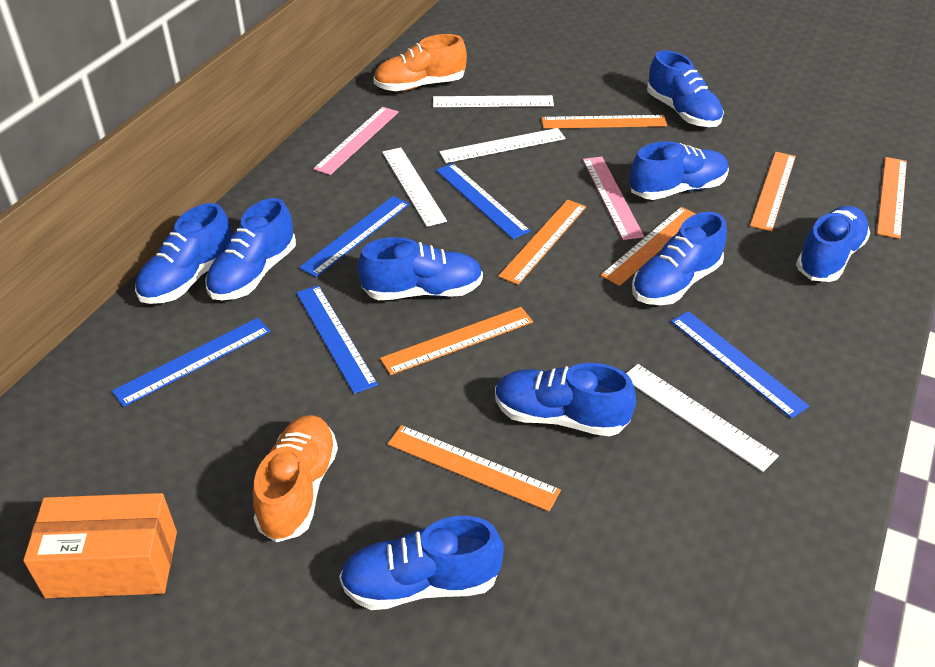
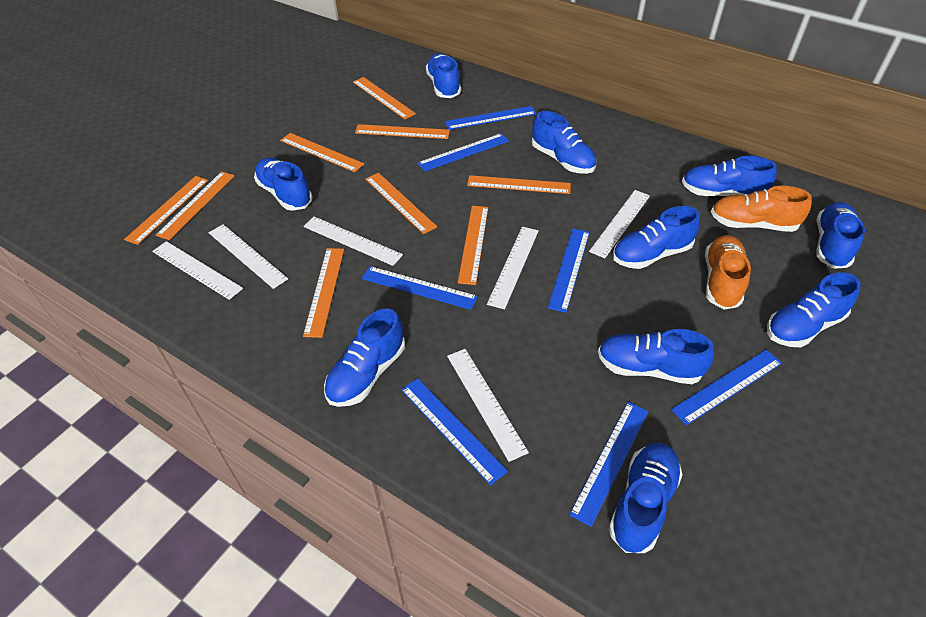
blue ruler: [112,318,271,407] [296,285,378,394] [299,196,409,277] [436,163,531,239] [671,311,809,419] = 5 -> [362,266,478,310] [401,378,508,485] [418,133,509,171] [445,106,536,130] [548,229,590,313] [569,402,648,527] [671,349,782,425] = 7
blue shoe: [135,203,232,304] [205,198,296,300] [339,516,503,610] [358,237,483,300] [495,363,636,436] [630,141,729,200] [632,212,727,305] [647,50,724,127] [796,206,870,282] = 9 -> [254,158,312,211] [324,309,405,407] [426,53,461,98] [532,111,597,174] [598,329,714,384] [609,443,682,553] [613,206,700,269] [682,156,777,196] [767,272,861,347] [816,202,865,269] = 10
orange box: [23,493,177,598] = 1 -> none = 0
orange ruler: [380,307,533,375] [388,425,561,511] [498,200,586,285] [542,115,667,129] [601,207,696,286] [750,152,796,231] [877,157,907,239] = 7 -> [124,176,208,245] [156,172,235,240] [280,133,364,172] [303,248,344,338] [353,77,416,119] [355,124,450,139] [366,173,437,234] [458,206,488,285] [467,175,571,194] = 9
pink ruler: [313,107,399,175] [583,157,644,240] = 2 -> none = 0
white ruler: [382,148,447,227] [433,95,554,107] [439,128,566,163] [626,364,779,472] = 4 -> [152,241,243,300] [209,224,288,289] [303,216,403,266] [447,349,529,462] [487,227,539,310] [589,190,650,258] = 6

